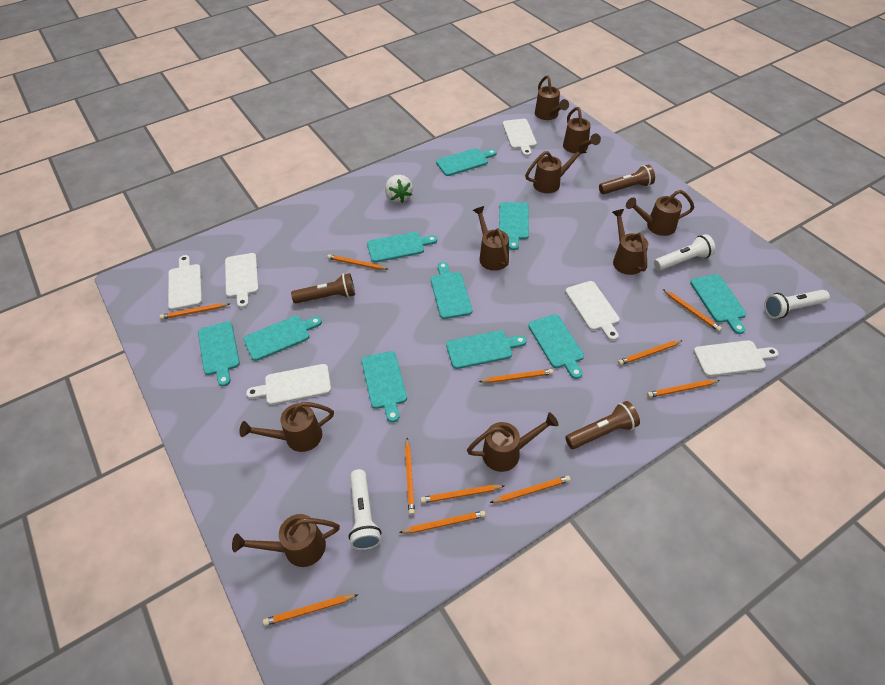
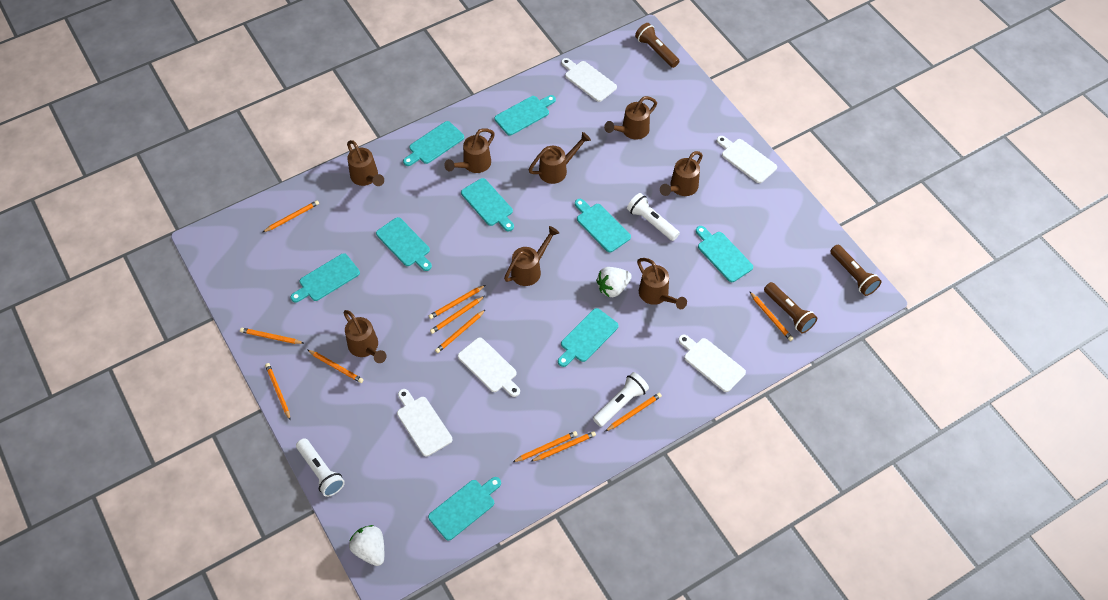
brown watering can: [232,514,340,567] [240,402,334,452] [467,412,559,472] [473,206,509,271] [525,145,587,193] [535,75,569,120] [563,107,601,153] [612,209,648,275] [626,190,694,236] = 9 -> [343,310,387,363] [347,140,384,186] [444,128,495,173] [504,226,559,286] [529,132,591,184] [604,96,657,140] [637,258,687,309] [660,151,703,196] = 8
turquoise cutting board: [198,321,240,386] [243,316,322,361] [361,351,407,422] [367,232,437,263] [431,262,472,319] [436,148,497,176] [446,330,527,369] [499,202,529,250] [528,314,584,379] [690,274,746,334] = 10 -> [291,253,360,303] [376,217,432,271] [403,121,464,166] [428,477,501,541] [461,178,514,231] [495,95,556,136] [558,308,619,367] [575,199,631,253] [696,226,753,282] = 9
white cutting board: [168,255,202,310] [225,253,259,308] [246,364,331,405] [503,119,537,156] [565,281,620,341] [694,340,779,377] = 6 -> [397,389,452,457] [458,338,520,397] [561,58,617,102] [678,335,746,392] [717,136,777,183] = 5
white strawberry: [385,175,413,203] = 1 -> [349,525,384,566] [596,267,632,298] = 2

